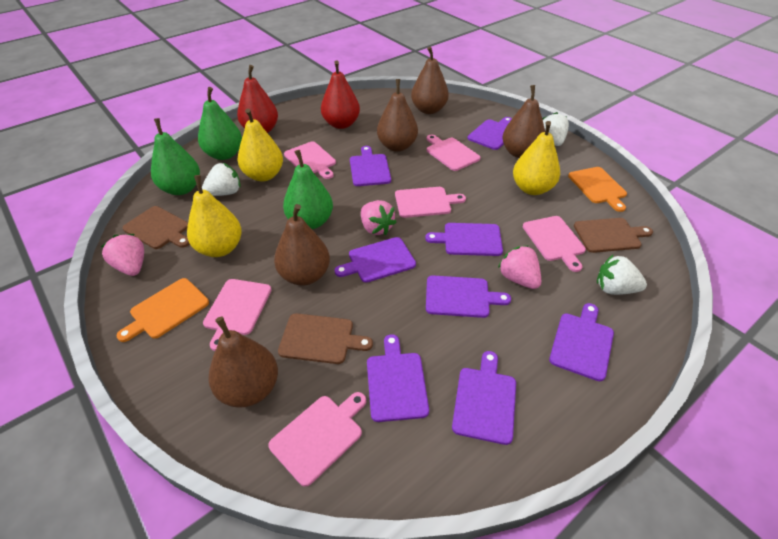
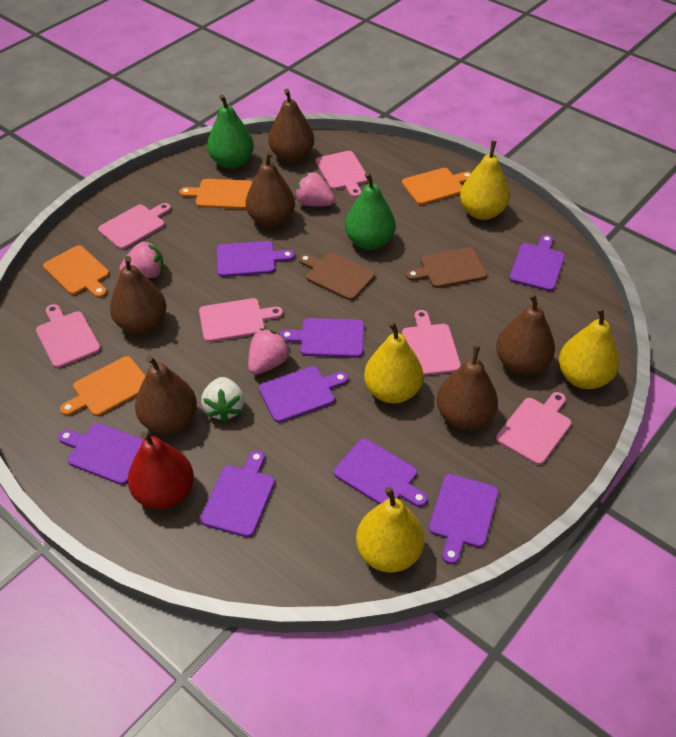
brown cutting board: [122,206,189,249] [278,313,373,364] [574,218,653,253] = 3 -> [299,252,375,300] [406,247,487,288] = 2
brown pear: [208,316,278,408] [274,204,330,286] [377,79,418,152] [411,46,449,114] [503,85,545,158] = 5 -> [110,256,167,334] [135,355,197,434] [246,151,295,227] [268,89,314,163] [437,345,498,430] [496,293,555,375] = 6
green pear: [151,118,200,195] [198,87,242,160] [283,150,333,229] = 3 -> [207,94,254,169] [345,172,396,250] = 2
orange cutting board: [117,278,209,342] [568,167,627,212] = 2 -> [43,245,109,298] [60,356,145,416] [179,179,252,209] [402,168,471,205] = 4
red pear: [237,65,278,133] [321,60,360,129] = 2 -> [128,431,194,509] = 1
white strawberry: [202,163,241,196] [543,112,569,146] [597,255,647,295] = 3 -> [201,377,244,422] = 1
yellow pear: [187,175,242,257] [237,109,283,181] [513,121,560,195] = 3 -> [356,487,424,573] [364,321,423,403] [460,140,510,220] [559,307,619,389] = 4

